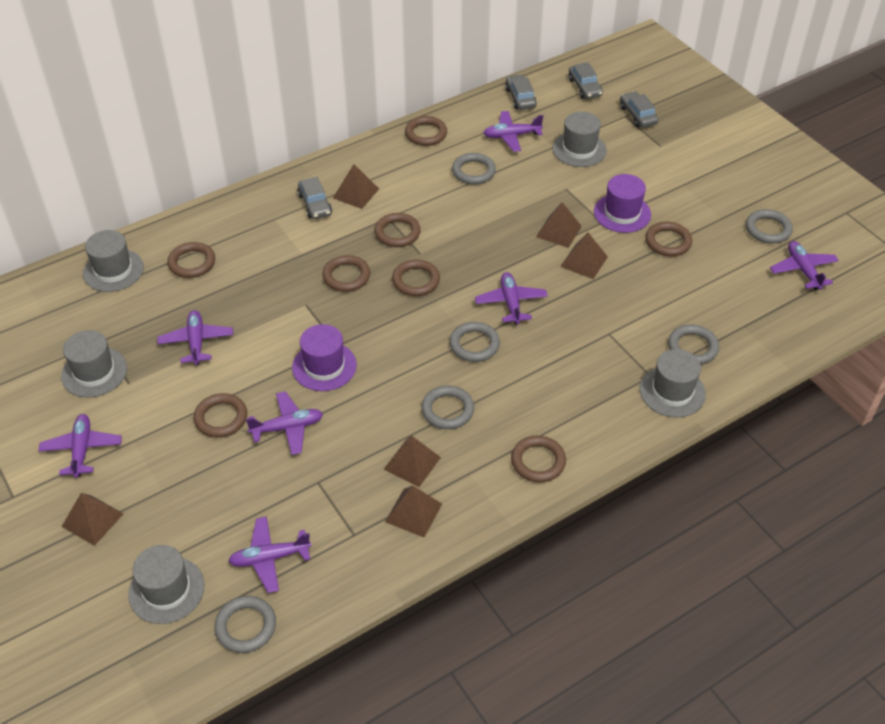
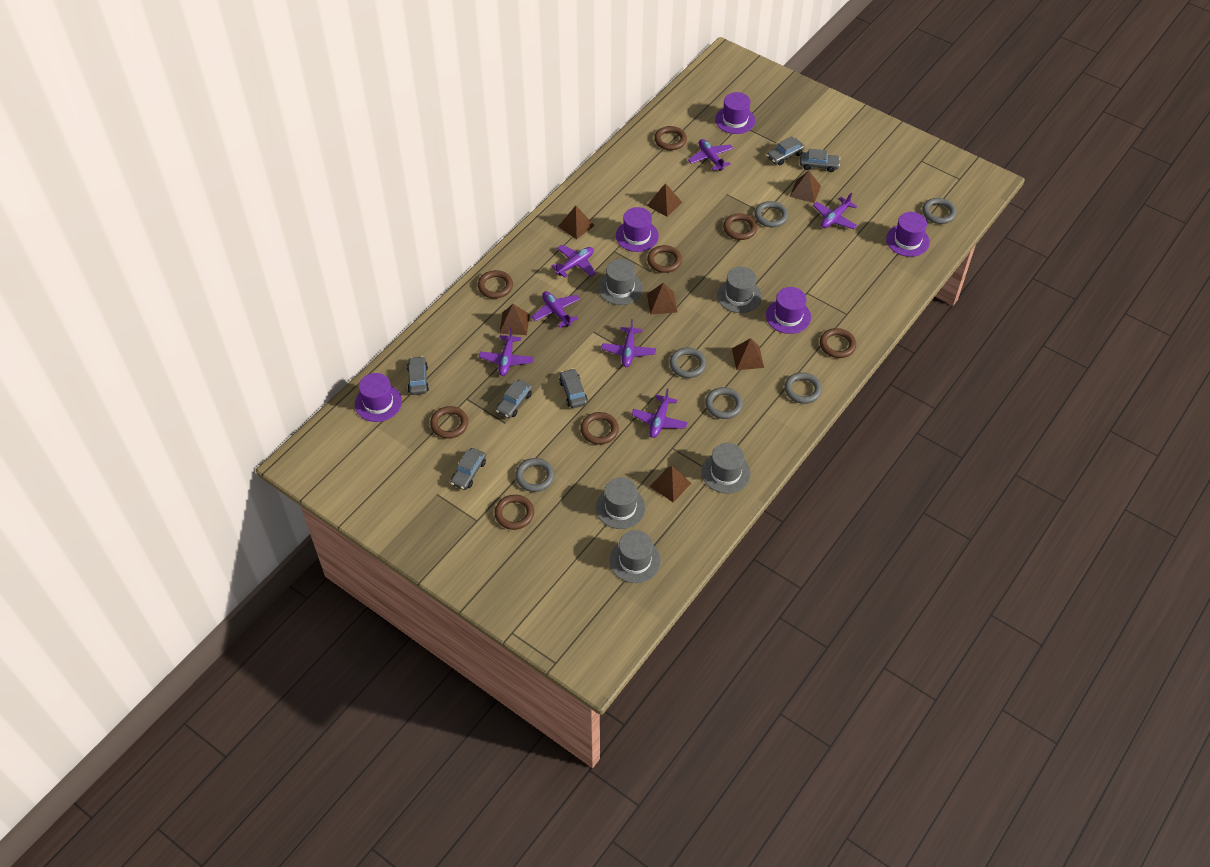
brown pyramid: [61,493,124,546] [333,164,379,209] [383,435,441,487] [385,486,442,537] [536,202,582,248] [560,233,608,279] = 6 -> [499,304,530,335] [558,205,595,239] [647,183,682,217] [647,283,677,315] [650,466,691,503] [732,338,764,370] [790,171,821,203] = 7
grey car: [298,177,332,219] [505,74,537,110] [569,62,603,99] [620,91,659,128] = 4 -> [407,356,429,395] [450,448,486,490] [496,379,532,418] [559,369,588,408] [767,136,805,165] [800,149,840,172] = 6
purple hat: [292,324,357,391] [594,174,651,233] = 2 -> [355,373,402,422] [616,207,659,252] [715,92,755,134] [766,287,811,334] [886,212,930,257] = 5

